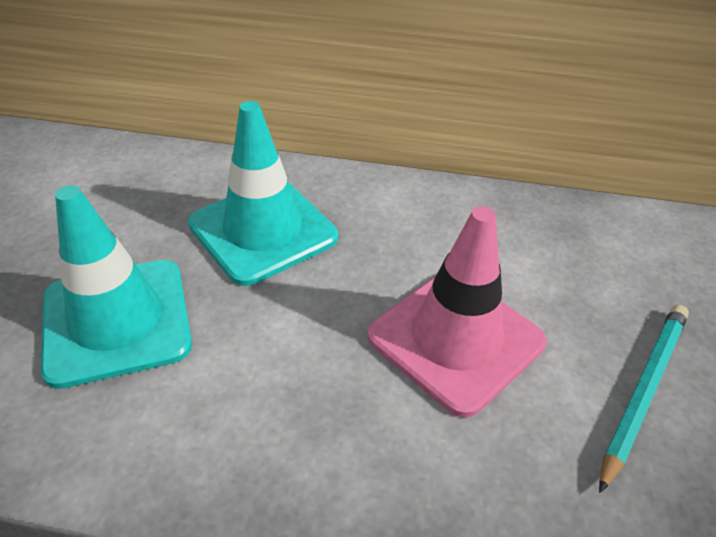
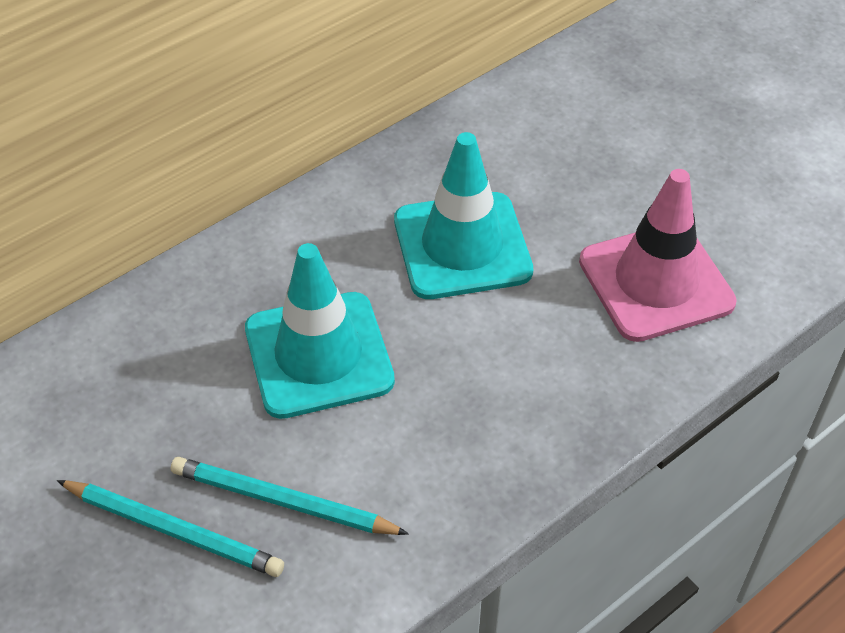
turquoise pencil: [599,305,689,493] = 1 -> [57,480,284,577] [171,457,409,535] = 2

